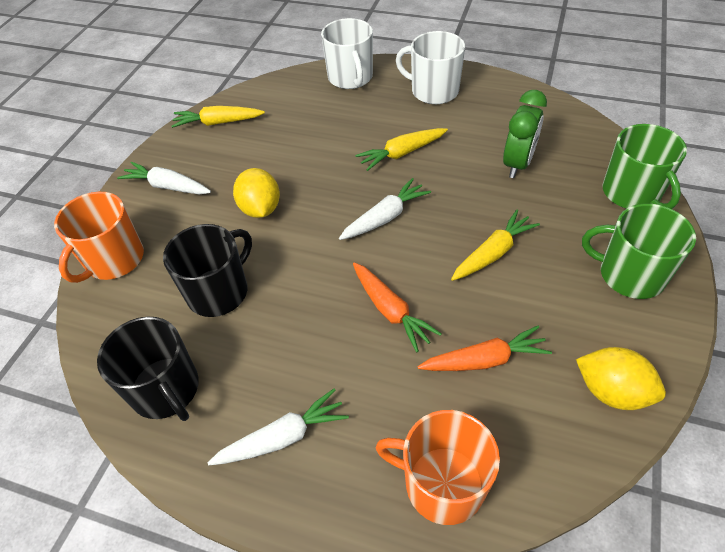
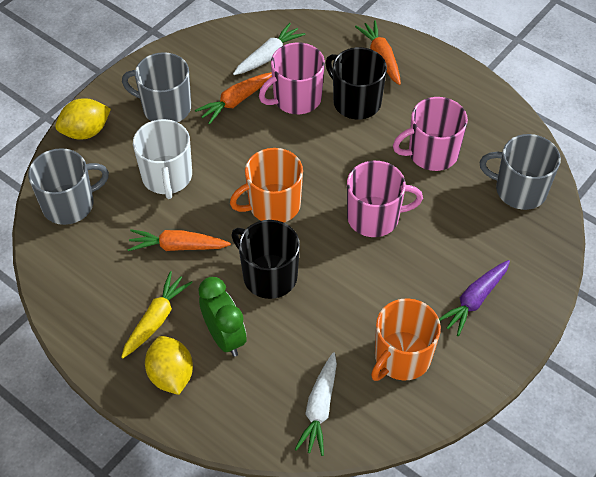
green mug: [582,204,696,299] [602,124,687,209] = 2 -> none = 0
grey mug: none = 0 -> [28,148,109,225] [122,52,191,122] [480,134,561,210] = 3
orange carrot: [353,262,442,352] [418,326,552,371] = 2 -> [127,229,231,251] [195,72,272,125] [355,20,401,85] = 3
pink mug: none = 0 -> [259,43,325,114] [347,161,423,237] [393,97,468,171] = 3
purple carrot: none = 0 -> [439,260,510,336] = 1
white carrot: [117,161,211,195] [207,389,349,465] [339,178,431,240] = 3 -> [233,23,305,75] [294,352,337,456] = 2
white mug: [321,18,373,89] [396,31,465,104] = 2 -> [133,119,192,199] = 1
yellow carrot: [171,106,265,128] [355,128,448,171] [451,210,540,281] = 3 -> [121,271,193,358] = 1

